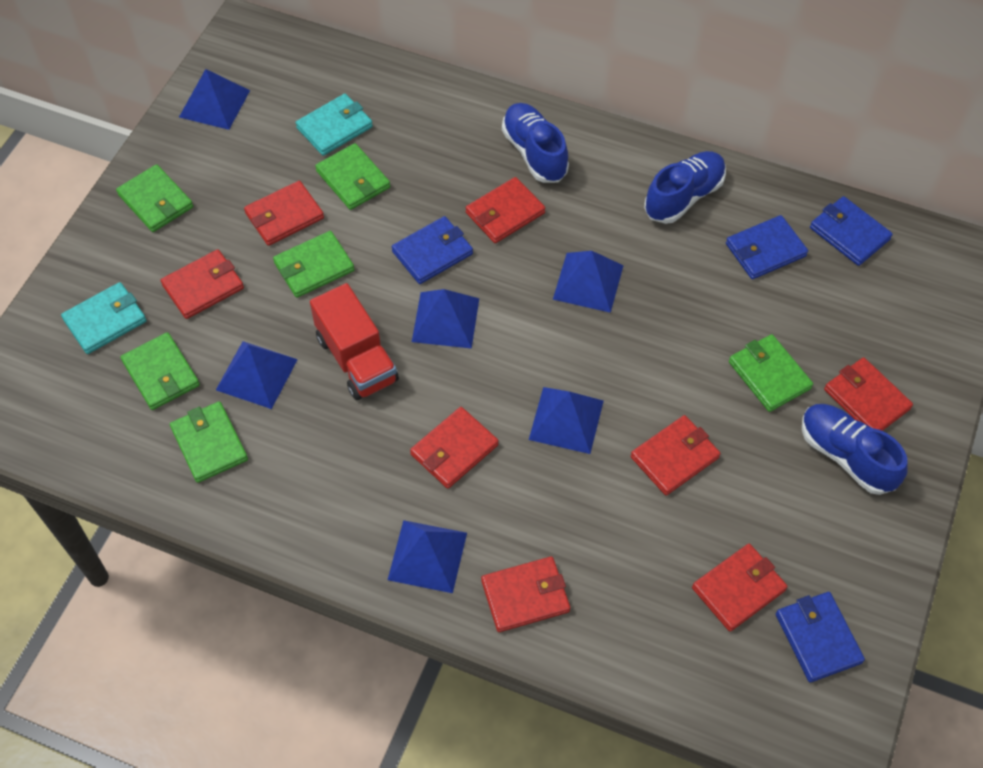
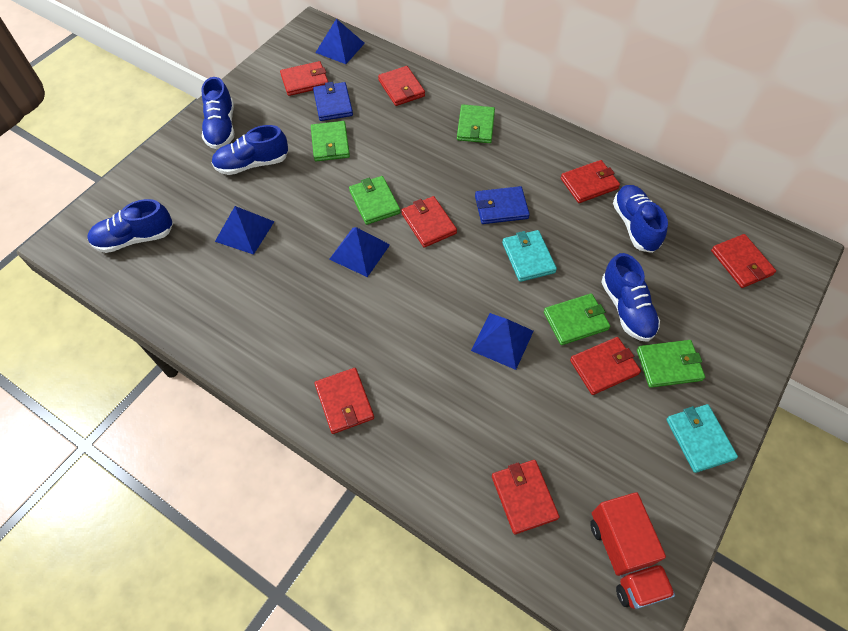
blue pyramid: [179,69,250,130] [216,341,298,409] [388,520,467,593] [412,289,479,349] [529,387,604,454] [553,251,624,313] = 6 -> [215,206,275,255] [315,19,365,64] [329,227,390,277] [471,313,534,370] = 4
blue shoe: [502,103,569,183] [644,151,726,224] [802,404,908,495] = 3 -> [87,199,173,253] [201,77,234,149] [211,125,288,175] [601,253,660,342] [613,185,668,253] = 5
blue wallet: [392,216,473,284] [726,215,808,279] [776,592,865,682] [810,196,893,266] = 4 -> [313,82,353,121] [475,186,530,224] = 2
green wallet: [116,164,193,232] [121,332,200,410] [170,401,248,483] [273,231,355,298] [315,143,390,210] [729,334,813,412] = 6 -> [311,121,350,161] [349,176,400,225] [457,104,495,143] [544,293,610,345] [637,340,705,388] = 5

